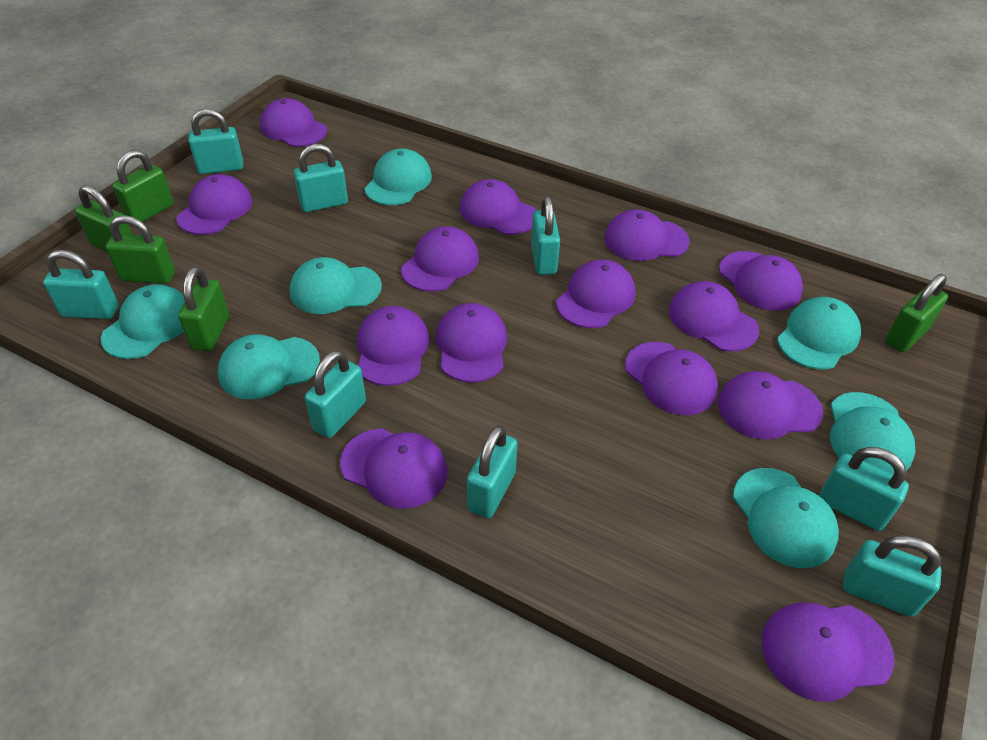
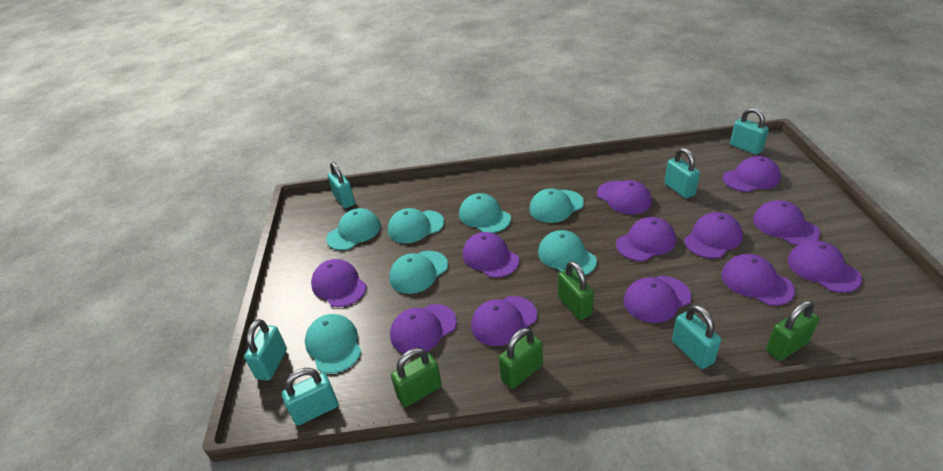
green padlock: [75,185,132,252] [106,215,175,284] [112,150,173,222] [179,267,229,351] [885,274,948,352] = 5 -> [391,348,442,407] [499,328,543,389] [558,261,594,320] [766,301,819,361] = 4
purple cap: [177,174,252,235] [260,98,327,147] [340,428,447,509] [357,306,429,386] [401,226,479,292] [436,303,507,383] [460,179,536,235] [556,259,635,328] [604,209,690,261] [625,342,718,415] [669,281,759,352] [718,371,823,440] [719,251,803,311] [761,602,894,702] = 14 -> [311,259,367,307] [390,304,457,354] [463,232,519,278] [471,296,537,346] [597,180,652,214] [616,217,676,261] [624,276,692,323] [684,212,743,258] [721,254,795,306] [723,156,781,192] [753,200,820,245] [788,240,862,293] = 12
turquoise padlock: [43,250,119,319] [188,109,243,174] [294,144,348,212] [305,350,366,438] [467,425,518,518] [531,196,560,275] [819,447,909,531] [843,535,942,617] = 8 -> [244,319,287,381] [282,368,338,425] [328,162,355,208] [665,148,700,198] [672,305,721,369] [730,108,769,155] = 6

